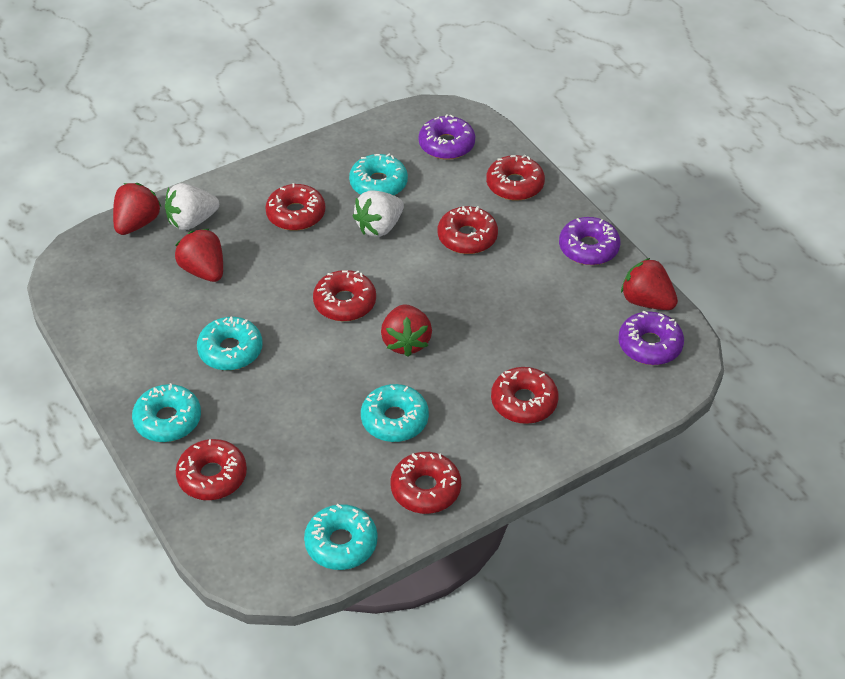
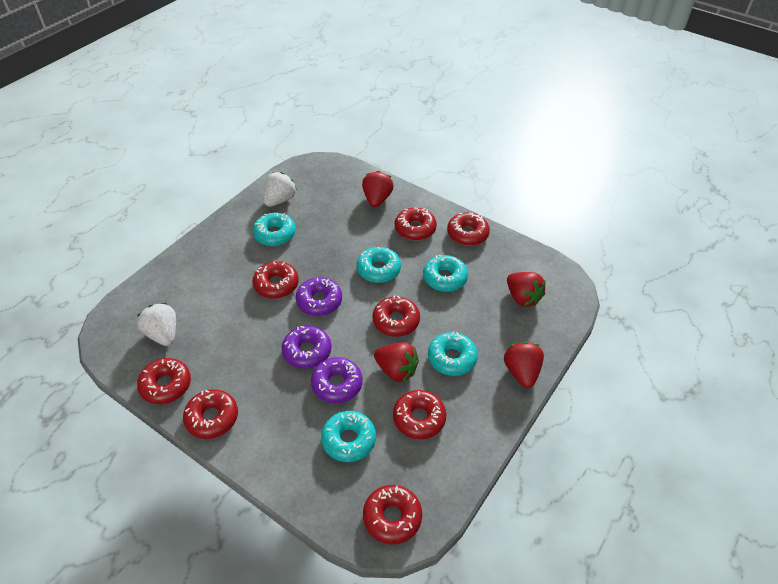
red donut: [176,439,247,500] [265,183,325,231] [313,270,376,321] [391,452,461,514] [438,206,498,254] [486,155,545,201] [491,367,559,424] = 7 -> [137,358,191,404] [183,389,238,439] [253,261,299,299] [363,485,422,544] [373,295,420,337] [393,390,446,439] [395,208,437,240] [447,212,490,246] = 8

